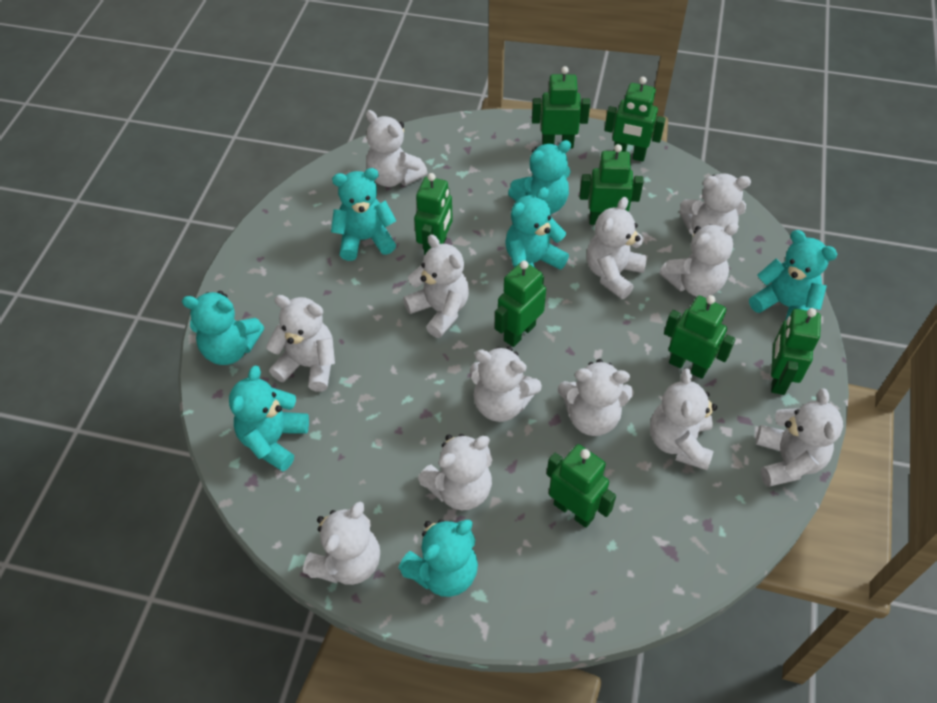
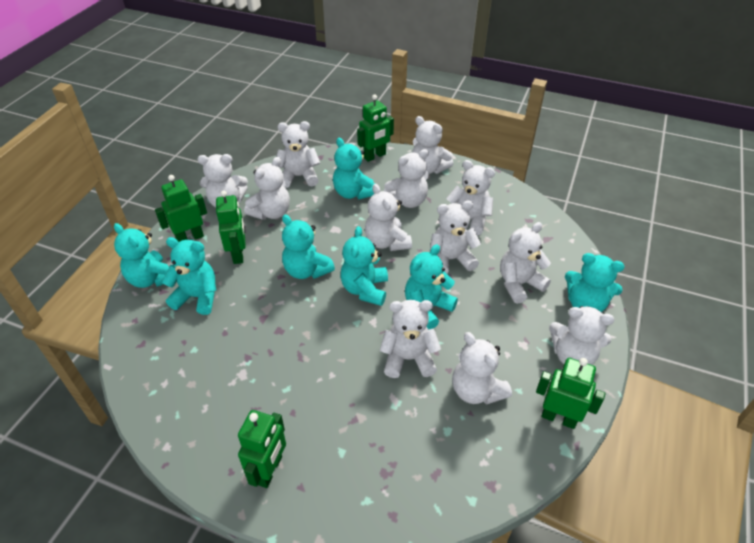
green robot: [414,173,453,256] [495,260,546,347] [532,66,590,149] [547,444,616,528] [580,144,643,225] [605,77,666,162] [664,295,736,379] [771,308,821,395] = 8 -> [155,175,207,242] [216,191,246,264] [238,410,286,488] [357,95,394,162] [536,358,605,429] = 5

